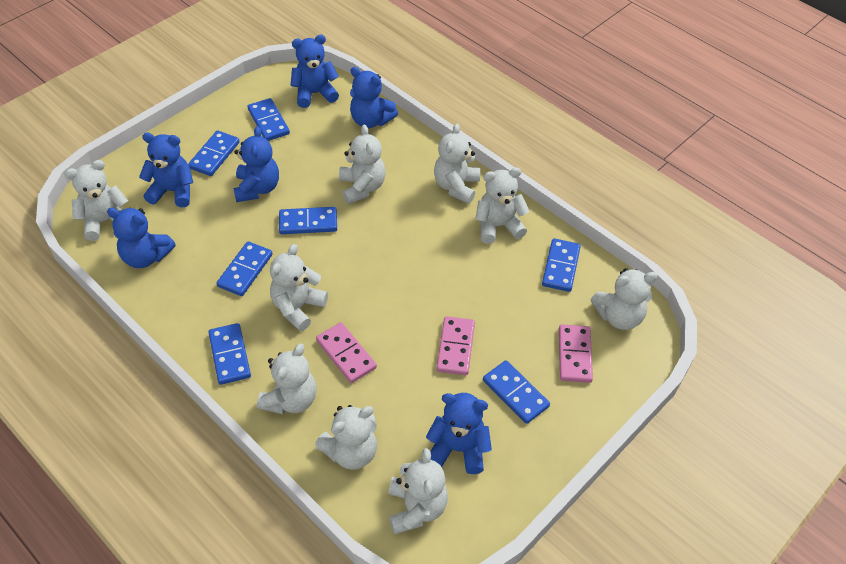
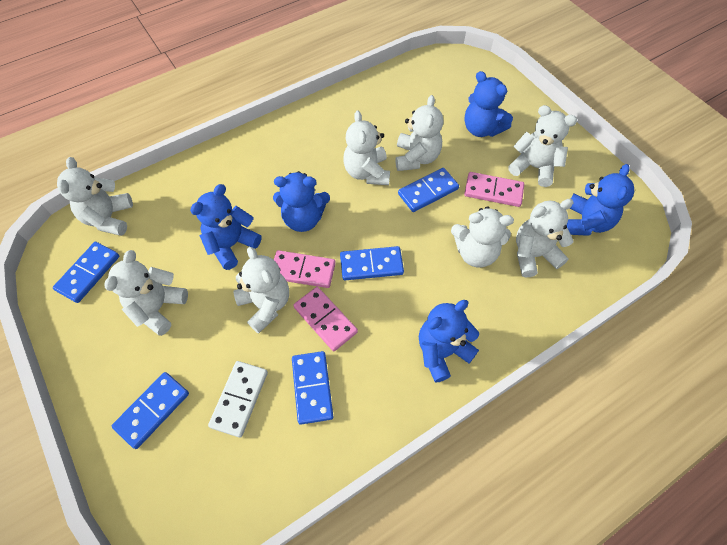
blue domino: [188,130,240,176] [208,323,251,385] [217,241,272,296] [247,98,290,141] [279,207,337,234] [483,360,550,424] [542,238,581,292] = 7 -> [53,242,119,303] [111,372,189,449] [292,351,333,425] [340,246,404,280] [398,168,459,212] = 5
blue teddy bear: [107,208,176,268] [139,133,193,207] [233,126,279,202] [290,35,339,108] [350,67,398,128] [426,393,492,474] = 6 -> [190,184,262,270] [273,171,330,232] [419,300,479,383] [465,71,513,137] [567,164,634,236] = 5
white domino: none = 0 -> [208,361,268,438] = 1
white teddy bear: [65,160,128,241] [257,344,317,414] [270,244,328,331] [315,405,377,470] [339,124,385,204] [389,448,448,534] [434,124,480,204] [475,168,529,244] [591,268,657,330] = 9 -> [57,157,133,236] [105,250,188,336] [233,247,289,334] [343,111,390,185] [395,95,443,171] [451,206,514,268] [508,105,577,187] [516,199,574,277] = 8

